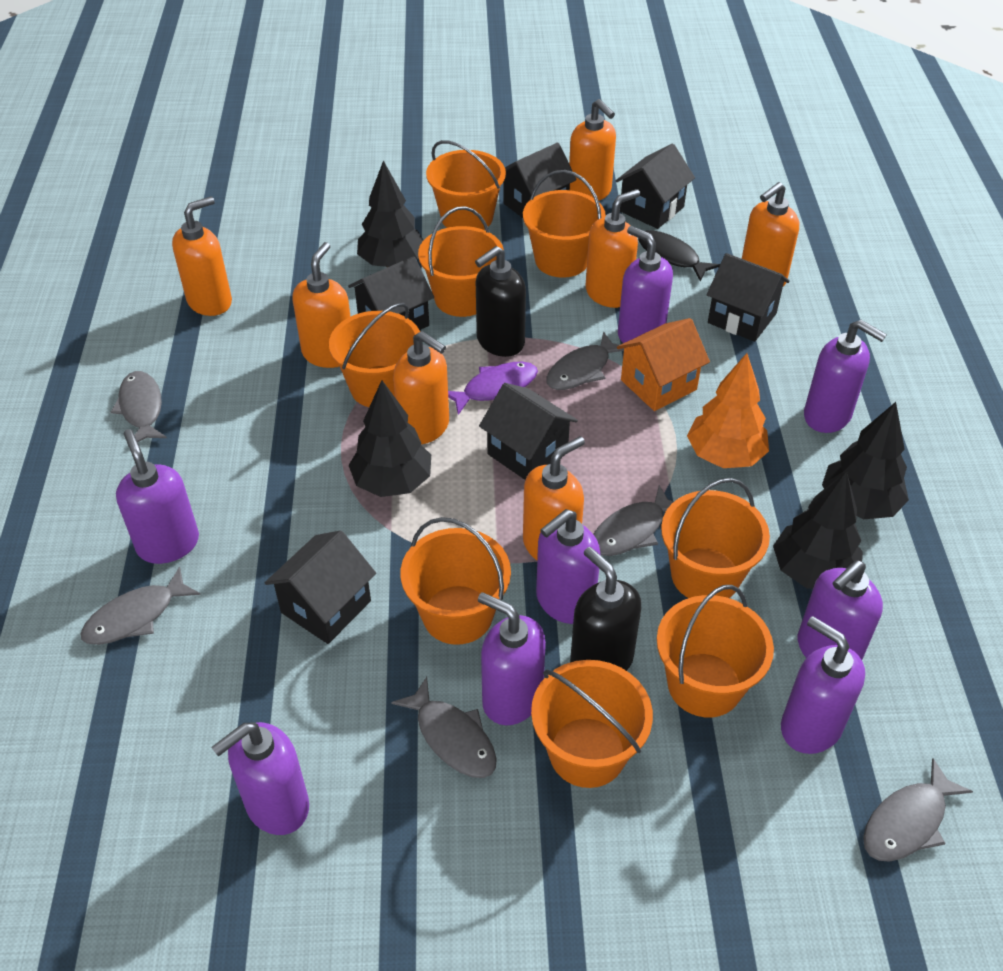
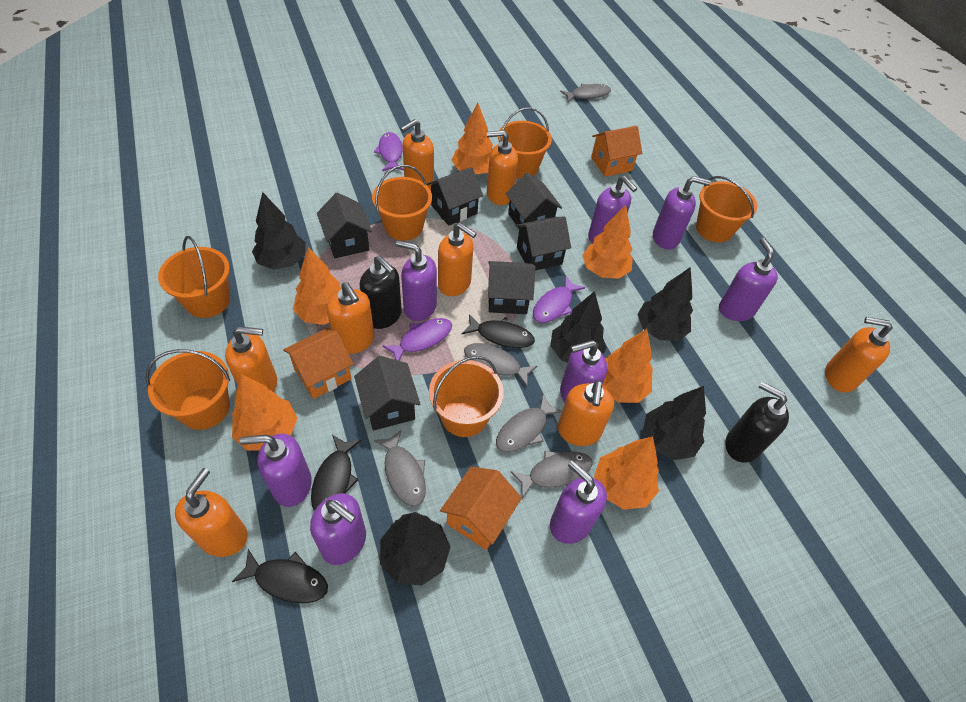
black fish: [638,230,720,281] = 1 -> [232,549,328,603] [311,435,361,511] [462,314,535,348] = 3
black tree: [349,380,431,497] [357,160,424,267] [773,471,863,589] [822,402,909,519] = 4 -> [252,192,306,270] [380,512,450,586] [550,291,607,363] [637,267,693,341] [643,386,706,460] = 5
grey fish: [80,567,201,645] [110,371,167,447] [391,677,497,778] [546,332,624,390] [593,485,673,556] [863,758,973,862] = 6 -> [374,430,426,507] [464,343,537,386] [496,394,562,452] [510,451,592,498] [560,84,611,102] = 5
orange bucket: [329,303,420,407] [401,517,511,645] [418,206,504,317] [426,140,506,230] [523,170,606,278] [531,660,653,788] [657,585,774,717] [661,478,770,598] = 8 -> [146,349,230,430] [158,236,230,318] [372,165,432,241] [429,356,504,437] [498,107,552,179] [696,176,758,242] = 6
orange house: [617,318,710,411] = 1 -> [283,328,353,399] [440,467,522,550] [591,126,642,177] = 3
orange soap dispenser: [172,196,232,316] [293,242,351,368] [393,331,449,444] [523,436,585,560] [569,99,616,201] [586,189,640,308] [742,182,799,286] = 7 -> [175,468,248,557] [225,326,277,392] [327,282,374,354] [400,119,434,190] [438,222,477,296] [487,130,518,205] [558,380,614,446] [825,317,893,393] = 8
orange tree: [687,353,769,468] = 1 -> [232,374,297,451] [293,247,342,325] [451,103,493,175] [583,205,633,279] [594,436,659,510] [602,329,653,403] = 6
purple fish: [448,362,538,415] = 1 -> [374,132,404,171] [382,318,452,361] [533,276,585,323] = 3

